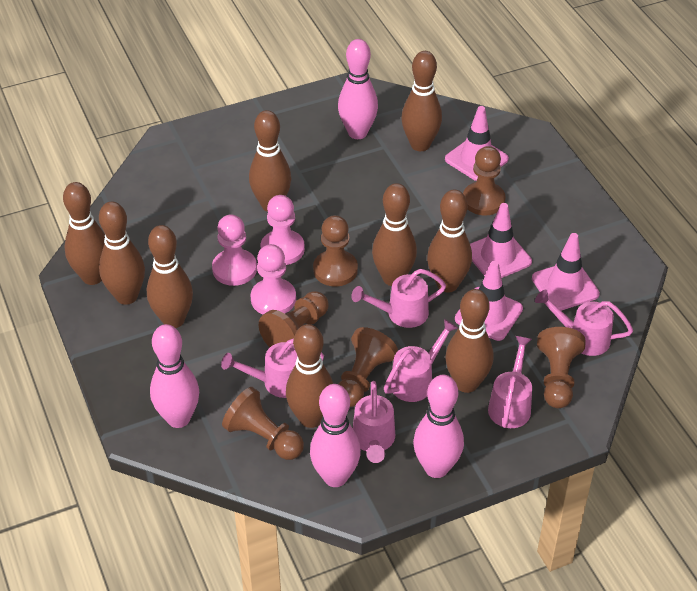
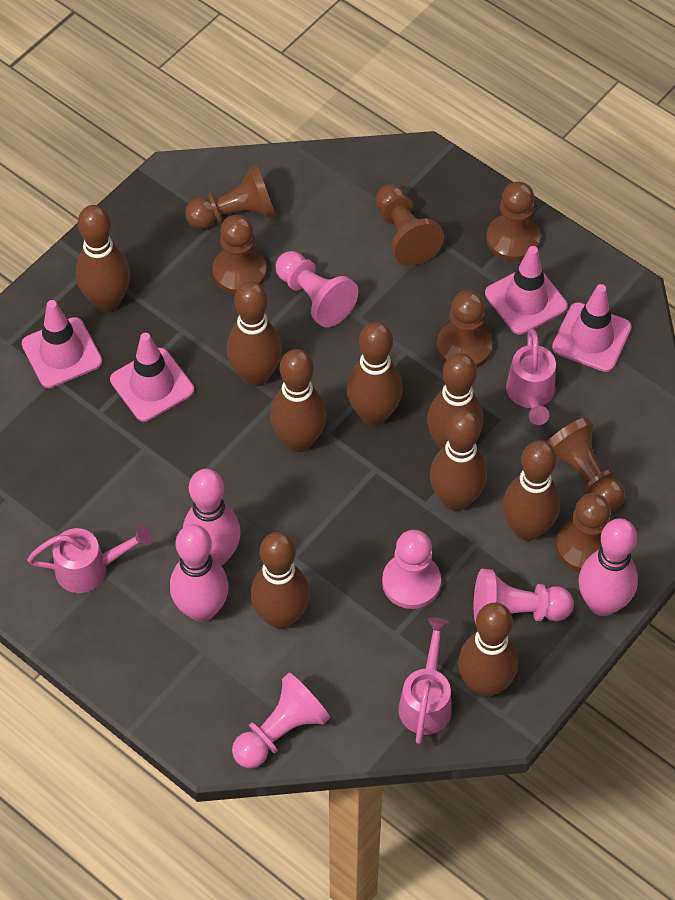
brown pawn: [222,387,304,460] [259,291,328,347] [313,215,358,287] [339,327,398,407] [463,146,506,215] [537,327,586,408] = 6 -> [185,165,275,229] [212,215,267,294] [376,184,444,266] [437,291,492,368] [486,182,540,262] [547,417,625,511] [556,493,611,572] = 7
pink bowling pin: [150,324,199,428] [310,384,361,487] [338,39,378,139] [413,375,464,478] = 4 -> [170,524,229,622] [183,469,241,566] [579,518,638,616] = 3
pink pawn: [212,215,257,286] [251,244,296,315] [261,195,305,265] = 3 -> [232,673,330,768] [276,251,358,327] [382,530,441,609] [474,569,574,624] = 4
pink watering can: [221,338,324,398] [352,269,446,328] [353,381,395,463] [384,319,458,402] [488,336,532,428] [535,290,633,356] = 6 -> [27,525,152,593] [399,617,452,744] [506,328,556,425] = 3

